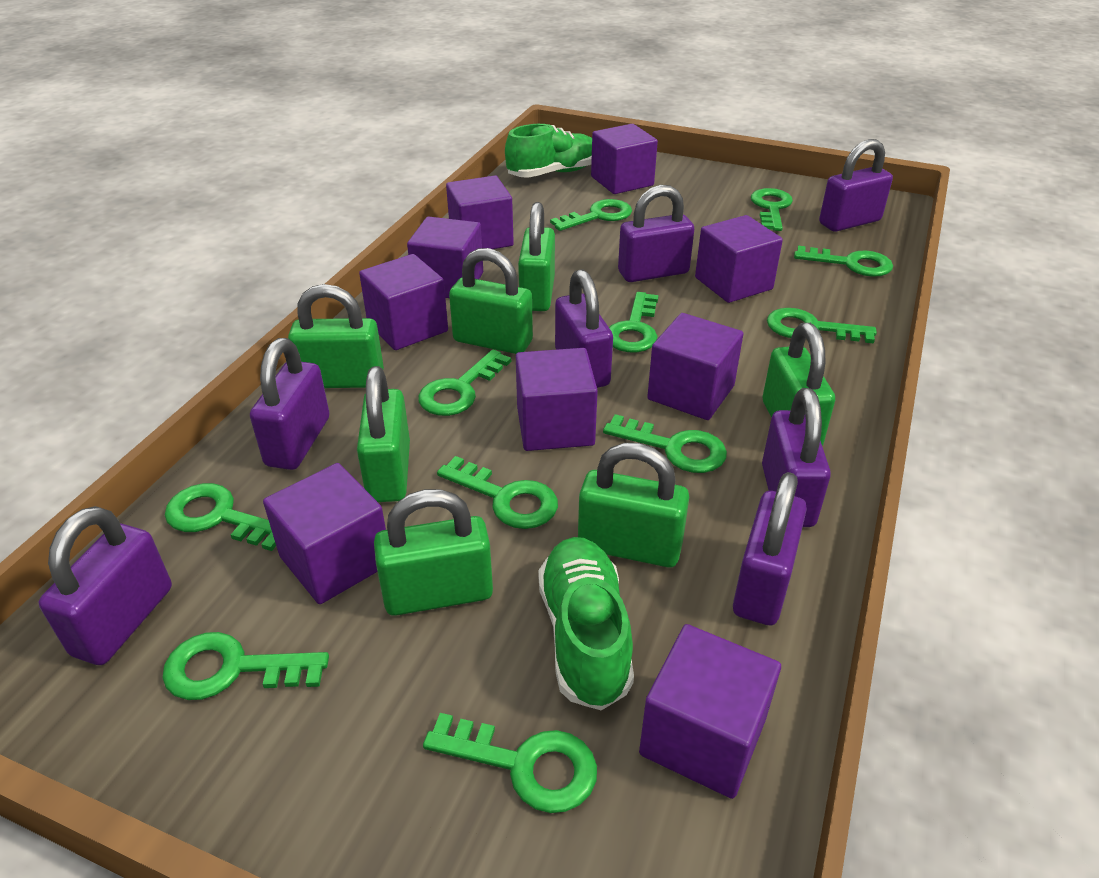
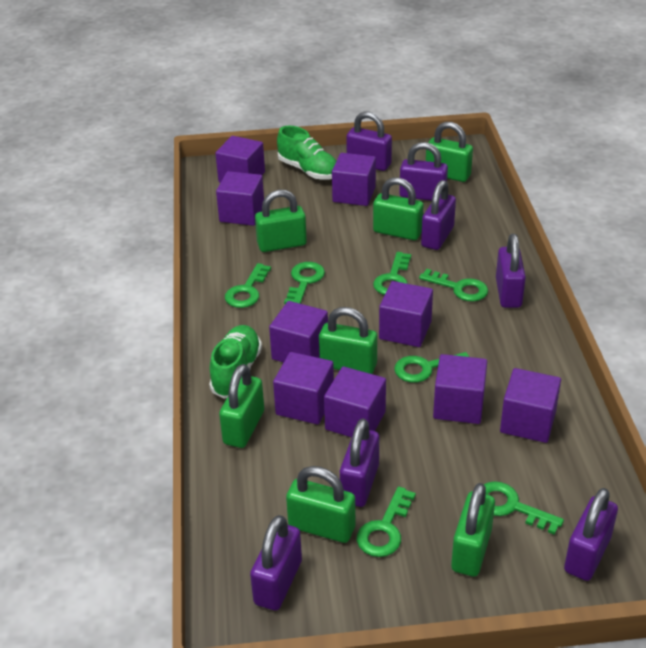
green key: [162,632,329,700] [165,483,276,551] [418,349,511,416] [423,713,597,813] [437,456,558,529] [550,199,632,231] [603,414,727,473] [609,292,659,352] [751,188,793,231] [767,308,877,344] [794,246,893,277] = 11 -> [225,263,271,308] [284,262,325,304] [357,486,416,557] [373,252,411,295] [394,352,469,383] [419,269,488,302] [484,481,564,535] = 7

